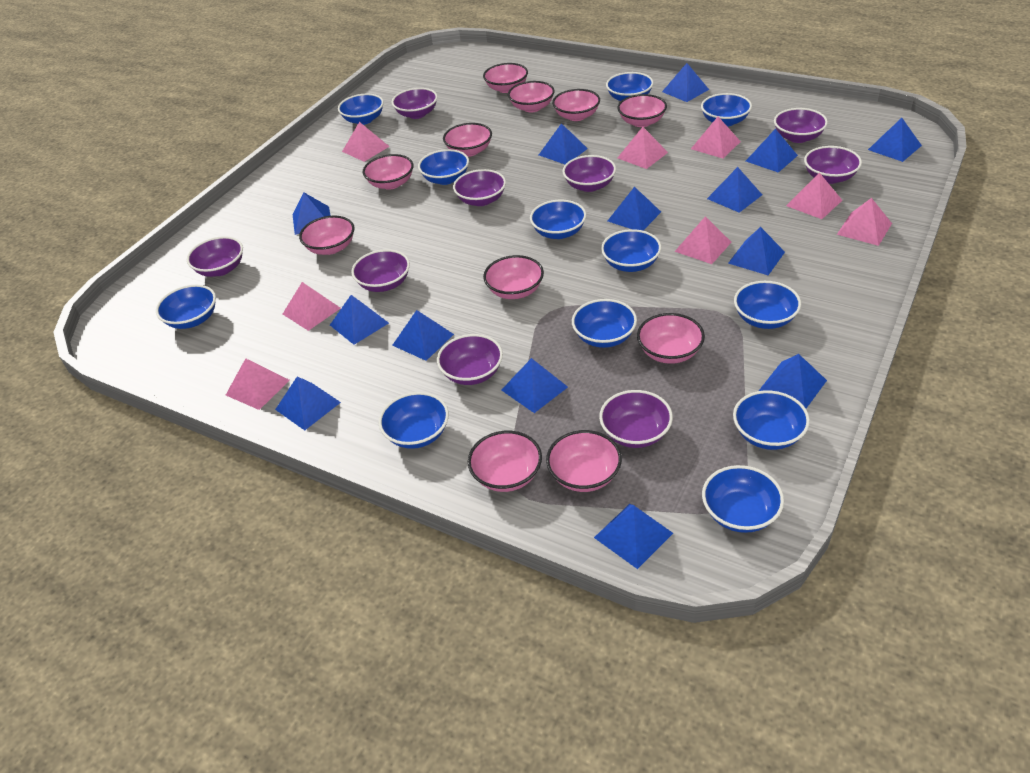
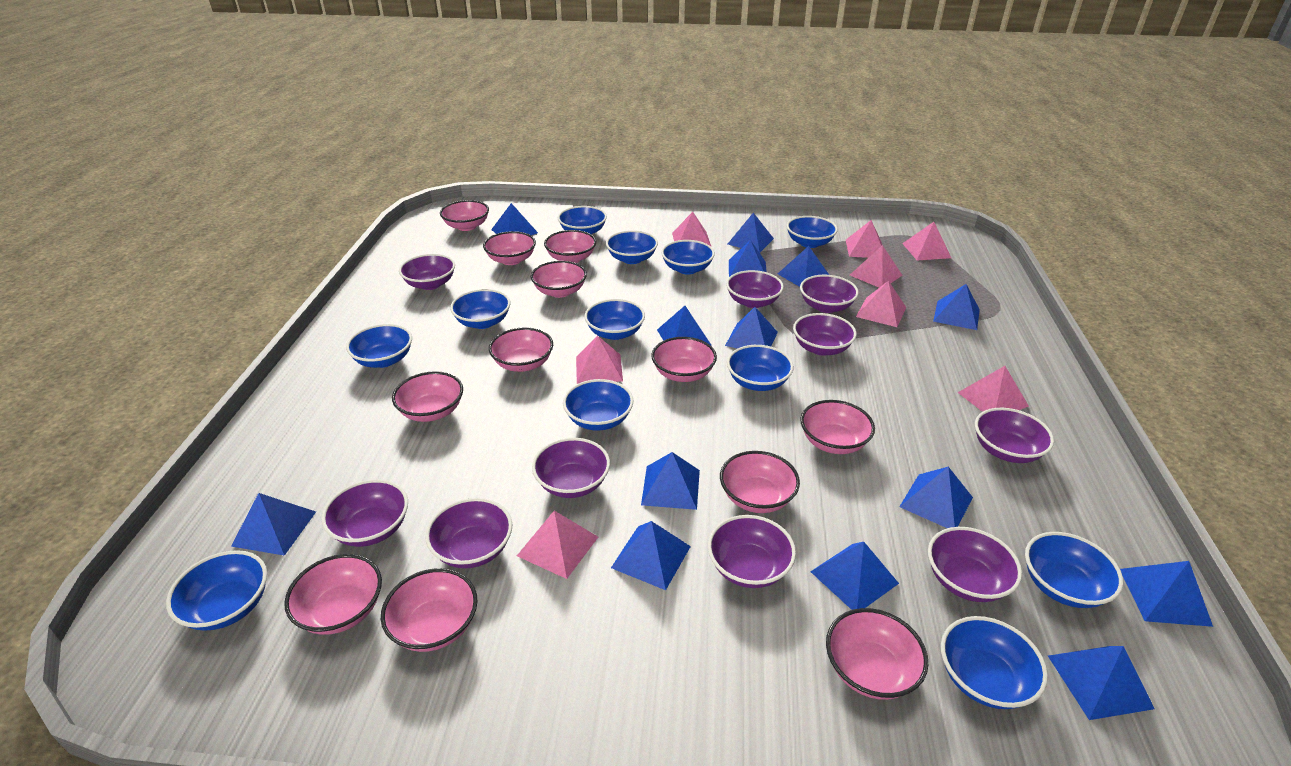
pink bowl: [299,215,354,255] [363,154,413,190] [443,123,492,157] [468,431,542,492] [483,63,528,93] [483,255,544,299] [508,81,555,112] [546,430,622,492] [552,89,600,121] [617,94,667,127] [637,313,705,364] = 11 -> [284,554,382,634] [381,568,477,652] [392,371,463,422] [440,200,489,231] [483,231,536,265] [489,327,553,372] [531,261,587,298] [544,230,596,263] [651,337,717,382] [720,451,800,513] [800,400,875,454] [826,608,928,700] = 12
purple bowl: [187,236,243,277] [351,249,410,292] [392,88,438,119] [437,334,503,385] [453,169,506,206] [563,155,616,192] [599,390,673,448] [774,108,828,143] [804,146,862,184] = 9 -> [322,479,408,547] [399,254,455,290] [425,498,512,569] [532,438,610,498] [708,515,796,588] [726,270,784,308] [793,313,857,356] [800,275,859,313] [928,527,1022,602] [975,408,1054,463] = 10

